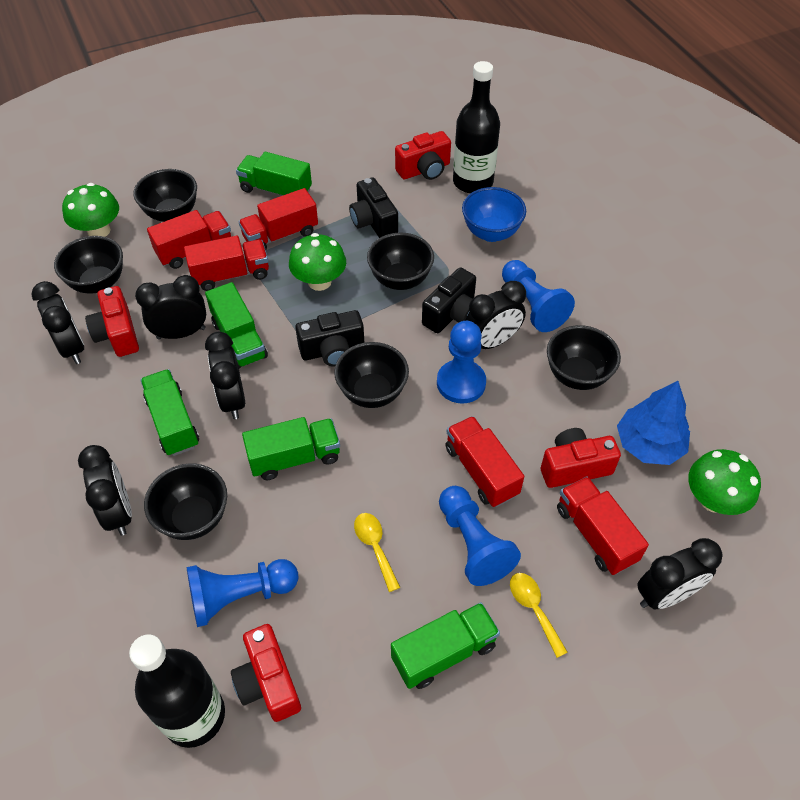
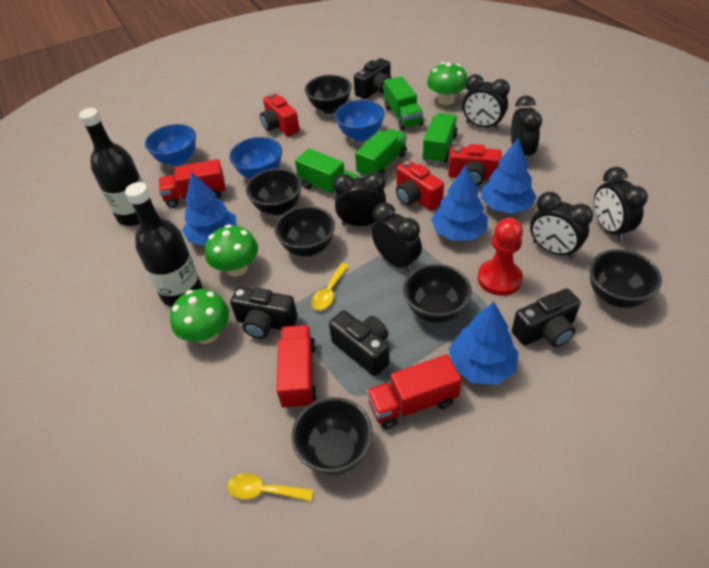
black camera: [295,310,364,366] [349,177,398,238] [422,267,476,333] = 3 -> [230,287,297,339] [329,310,390,376] [354,58,392,99] [512,288,581,347] = 4
blue bowl: [462,187,526,242] = 1 -> [145,124,196,166] [229,137,282,179] [335,100,385,141] = 3
blue pawn: [187,559,299,627] [437,321,486,404] [439,486,521,586] [502,260,575,332] = 4 -> none = 0
blue tree: [617,381,690,465] = 1 -> [182,172,236,246] [431,165,488,241] [449,302,519,385] [481,138,537,214] = 4
green truck: [140,369,199,456] [205,282,268,369] [236,152,312,196] [242,417,340,480] [391,602,500,689] = 5 -> [295,148,360,195] [355,129,407,177] [384,76,423,130] [422,113,458,164] = 4
red camera: [85,286,139,357] [231,624,301,722] [395,131,451,180] [541,428,621,488] = 4 -> [260,93,300,137] [396,160,444,211] [448,144,502,186] = 3
red pawn: none = 0 -> [478,218,523,296] = 1
red truck: [147,210,231,269] [184,235,269,291] [238,188,318,250] [445,416,524,507] [557,476,649,575] = 5 -> [159,159,226,208] [276,325,317,409] [367,355,462,429] = 3

